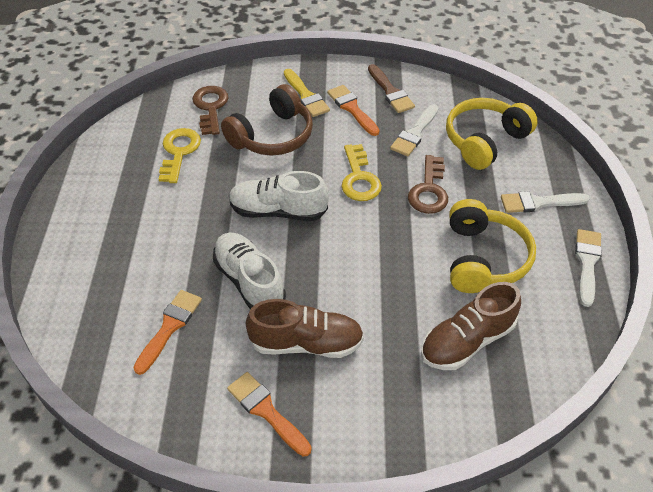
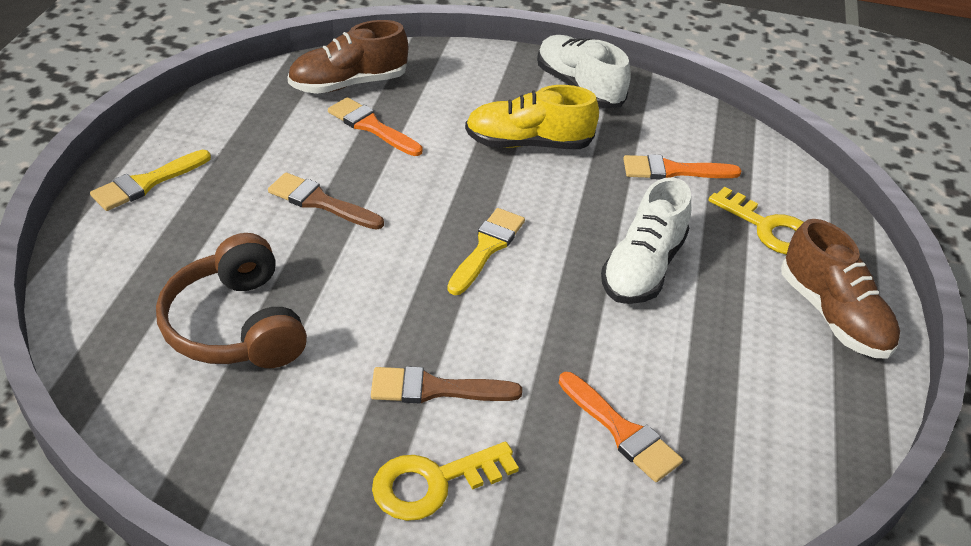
brown brush: [368,64,415,113] = 1 -> [268,172,384,230] [371,366,522,404] = 2
brown key: [192,86,229,135] [408,155,448,214] = 2 -> none = 0
white brush: [390,104,439,156] [501,191,590,213] [575,229,602,307] = 3 -> none = 0
yellow brush: [284,69,330,117] = 1 -> [90,150,211,211] [447,208,525,295] = 2
yellow headphones: [446,98,538,170] [450,199,536,293] = 2 -> none = 0
yellow shoe: none = 0 -> [465,85,599,149] = 1

